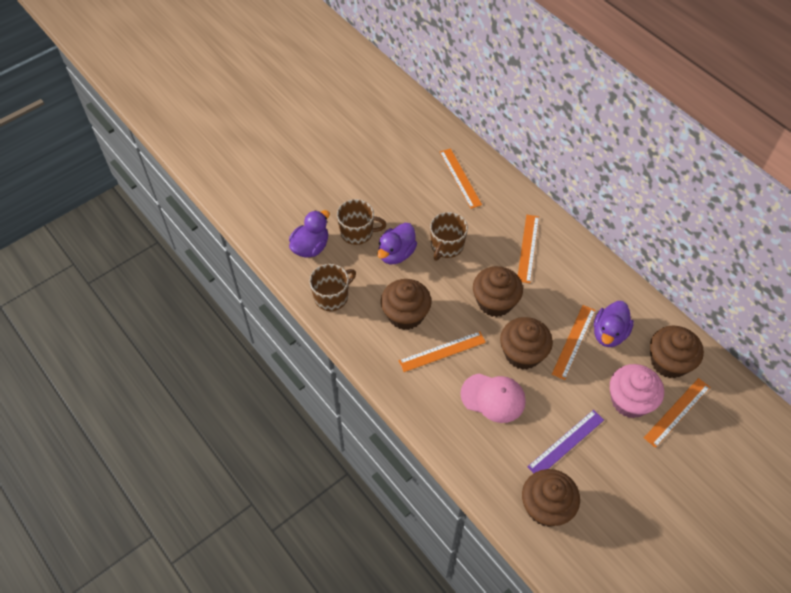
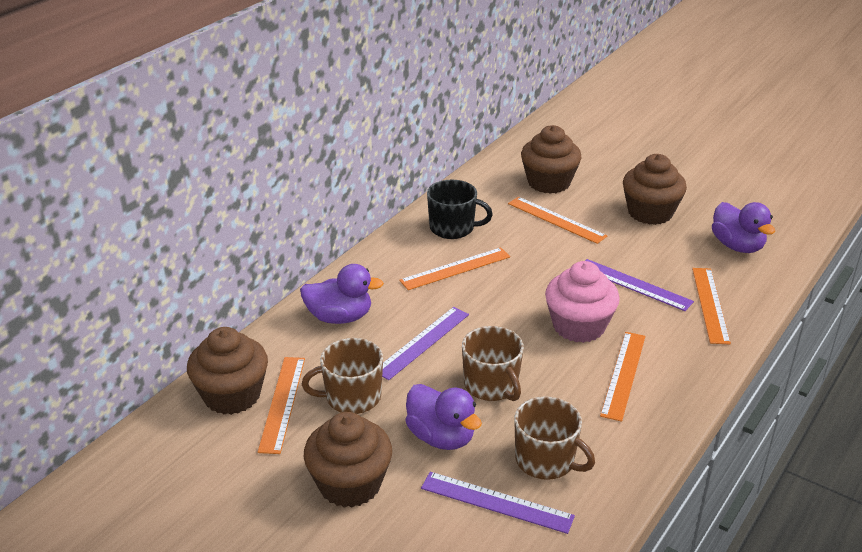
black mug: none = 0 -> [427,180,493,239] = 1
brown cupcake: [381,279,432,330] [473,266,523,317] [500,317,553,370] [522,469,580,527] [650,326,704,378] = 5 -> [187,327,268,415] [304,412,392,508] [521,125,582,194] [623,154,687,225] = 4
pink cap: [460,374,526,423] = 1 -> none = 0
purple ruler: [527,410,604,473] = 1 -> [382,307,469,380] [421,472,575,534] [585,259,694,311] = 3

